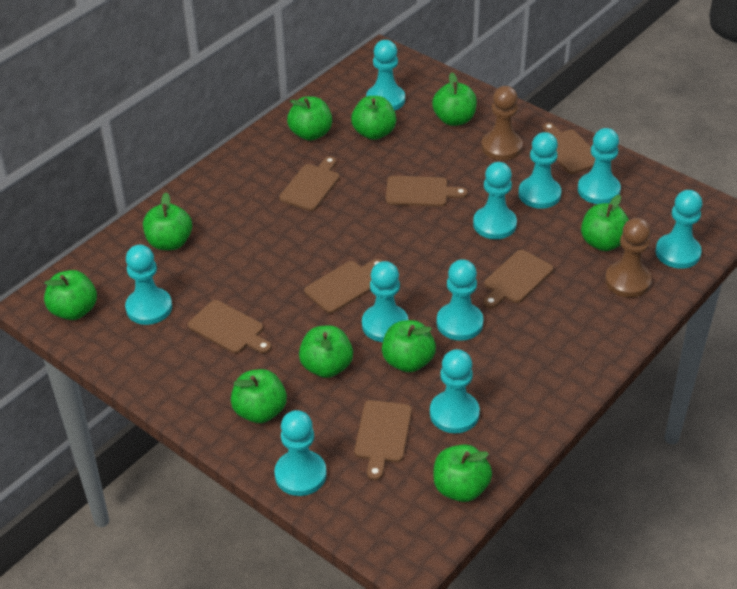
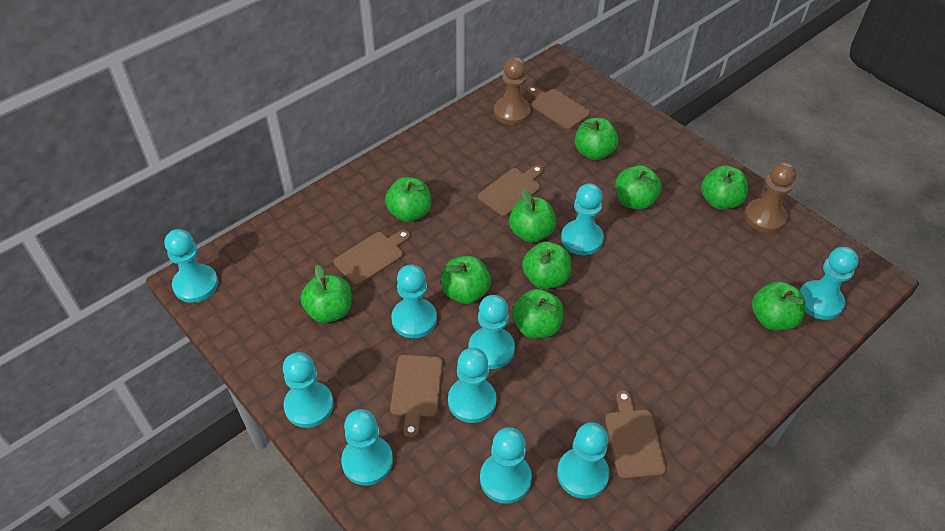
brown cutting board: [188,300,271,354] [279,156,340,211] [304,259,382,313] [354,400,412,480] [386,176,468,207] [483,250,554,308] [542,122,596,174] = 7 -> [333,230,410,286] [390,355,443,439] [478,165,543,216] [527,86,591,130] [605,390,667,479] = 5

